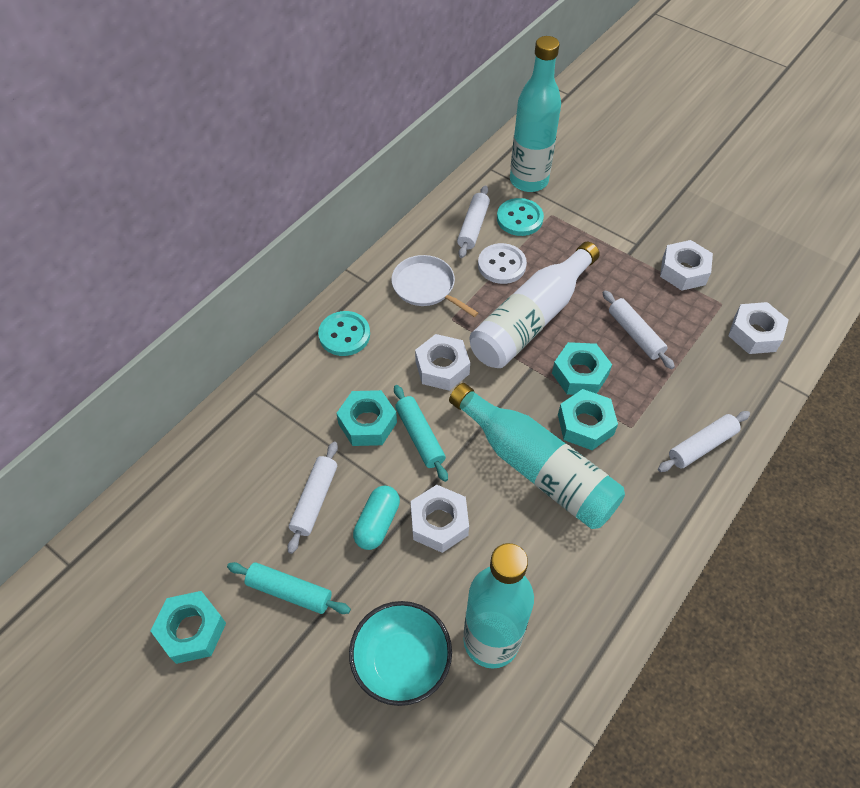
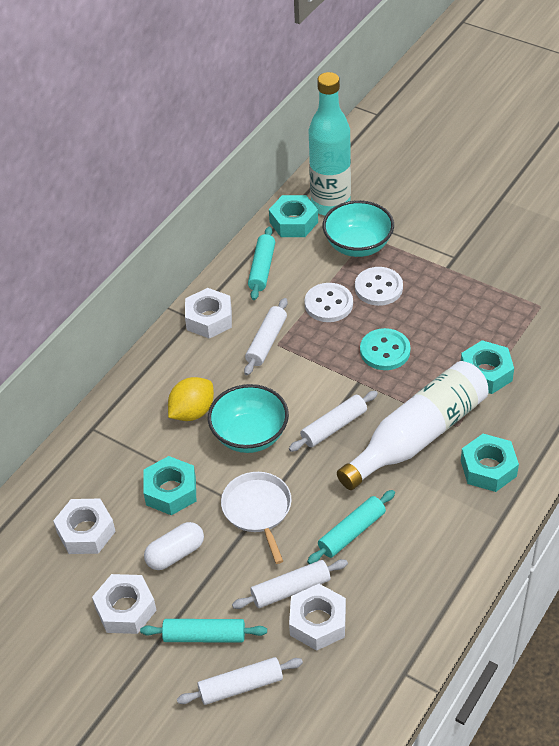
turquoise bottle: [449,383,625,529] [463,543,534,669] [510,36,561,192] = 3 -> [309,72,351,216] = 1
turquoise bowl: [349,601,452,706] = 1 -> [208,384,289,453] [323,200,394,257] = 2
turquoise button: [318,311,370,356] [497,198,544,236] = 2 -> [360,328,411,370] = 1
turquoise capsule: [353,486,400,550] = 1 -> none = 0
turquoise rolling pin: [227,562,351,614] [394,385,448,482] = 2 -> [140,619,267,642] [248,227,275,300] [307,490,395,564] = 3
white button: [478,243,527,284] = 1 -> [304,283,353,322] [355,267,403,306] = 2
white capsule: none = 0 -> [144,522,204,570] = 1
yellow lemon: none = 0 -> [168,377,214,421] = 1

